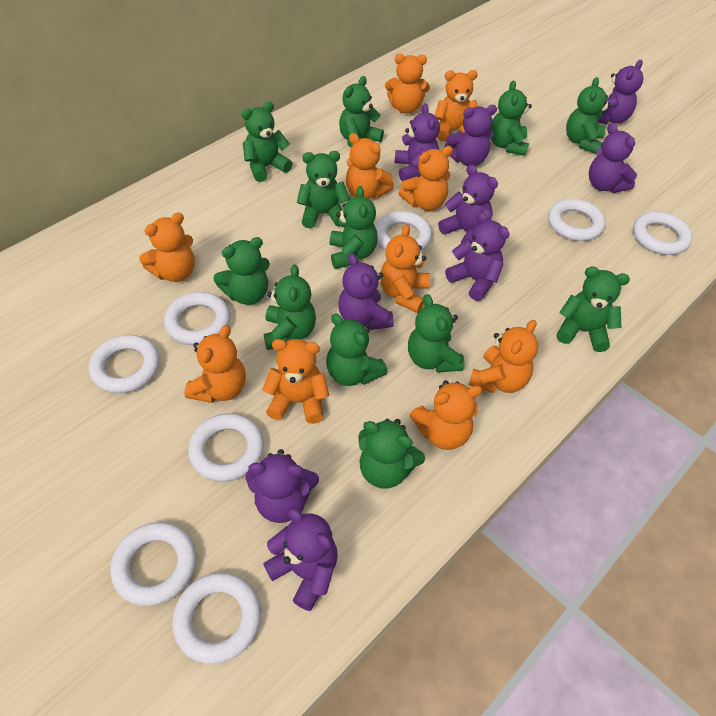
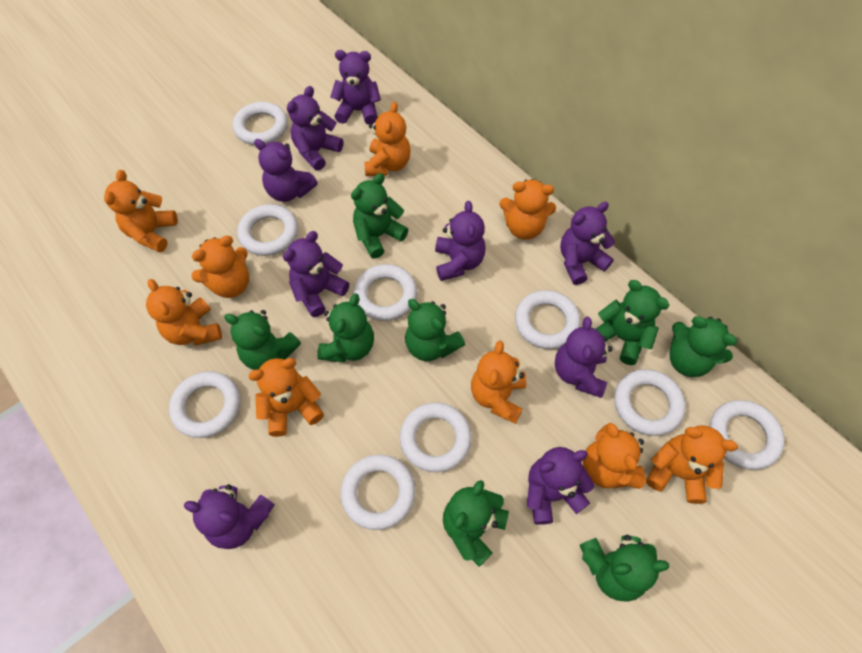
green teddy bear: [213,237,270,305] [241,101,293,182] [264,264,316,350] [297,151,350,229] [326,313,388,386] [330,186,378,269] [339,76,384,147] [359,419,425,489] [408,294,465,373] [490,81,532,156] [557,266,630,352] [566,77,611,154] = 12 -> [224,310,301,370] [317,293,374,363] [351,173,409,259] [405,299,465,361] [443,480,509,567] [580,535,670,602] [596,280,669,365] [670,316,737,377] = 8
orange teddy bear: [139,213,195,282] [184,325,246,403] [262,339,329,424] [346,133,394,199] [381,224,430,313] [385,54,430,113] [399,146,453,211] [410,380,482,450] [435,70,478,142] [468,320,538,393] = 10 -> [104,170,178,252] [146,279,222,345] [192,236,249,298] [248,358,324,437] [364,102,411,176] [471,340,526,424] [499,179,556,240] [583,423,646,489] [646,425,738,504] = 9
white ring: [89,335,160,394] [111,522,196,606] [164,292,230,345] [172,573,261,664] [188,413,264,482] [375,211,432,252] [548,199,605,241] [633,212,692,255] = 8 -> [169,371,240,438] [233,102,288,145] [237,204,298,256] [341,455,416,530] [353,264,417,321] [400,403,472,472] [515,290,581,349] [614,369,686,436] [710,400,785,470] = 9

